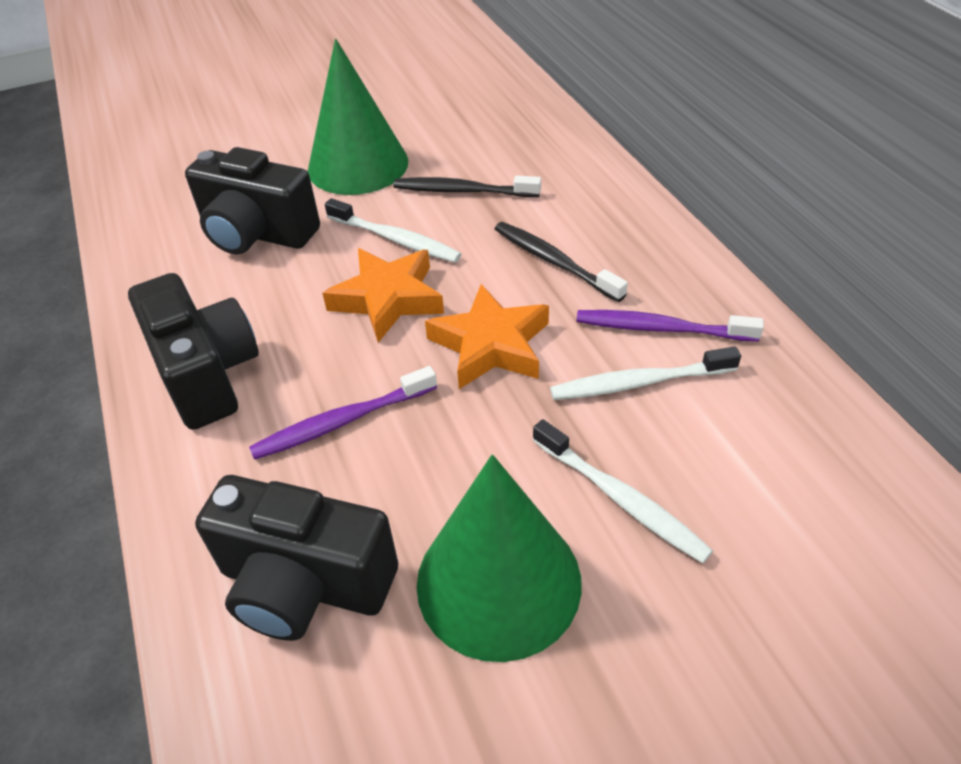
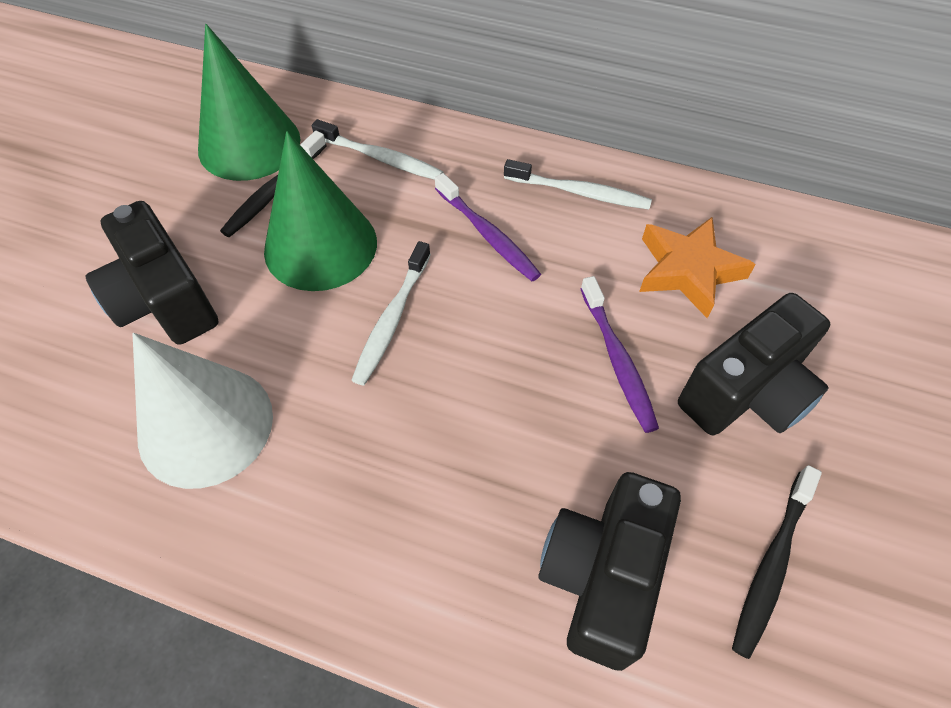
orange star: [322,248,444,343] [425,284,549,389] = 2 -> [639,217,756,318] = 1
white cone: none = 0 -> [132,333,273,489] = 1

